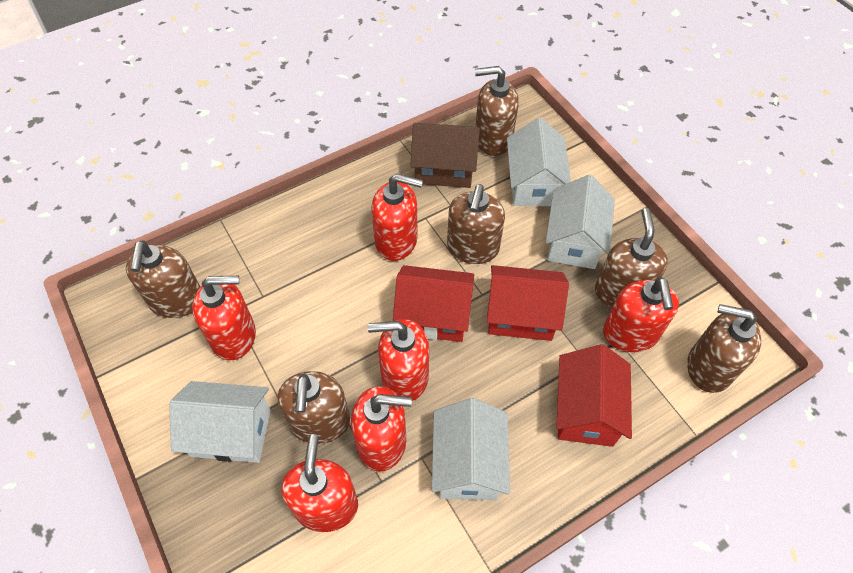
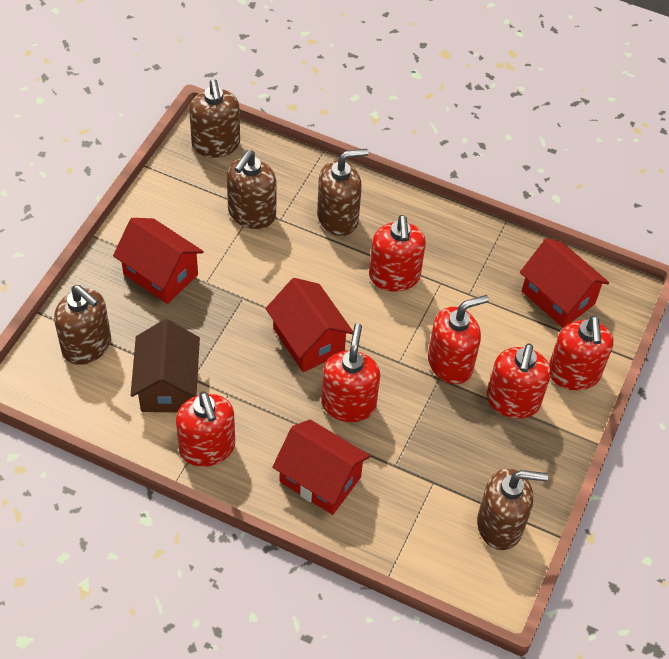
brown soap dispenser: [126,240,200,318] [278,371,350,444] [447,184,505,264] [475,66,519,156] [595,208,668,308] [687,304,761,393] = 6 -> [54,285,111,365] [189,79,240,158] [227,150,277,229] [317,148,368,236] [477,468,548,550] = 5
red house: [393,265,474,342] [487,265,569,341] [557,344,632,447] = 3 -> [113,218,204,304] [266,278,353,372] [272,419,370,515] [520,238,609,328] = 4
white house: [169,381,271,463] [432,398,510,500] [507,117,571,206] [546,175,615,269] = 4 -> none = 0

